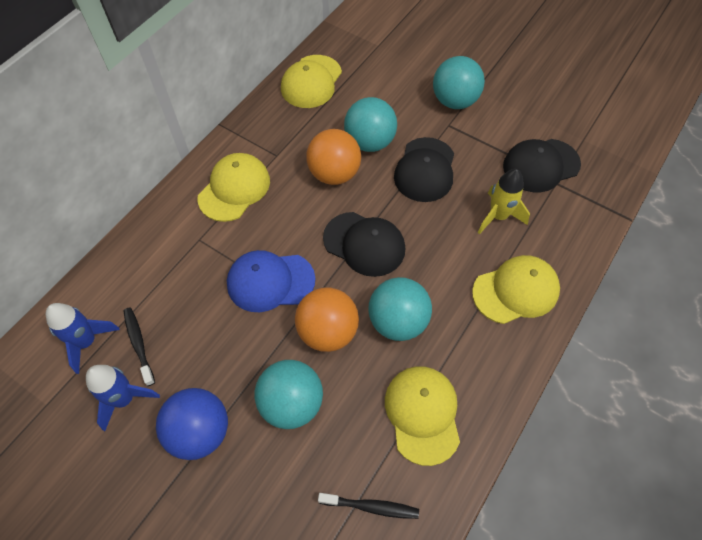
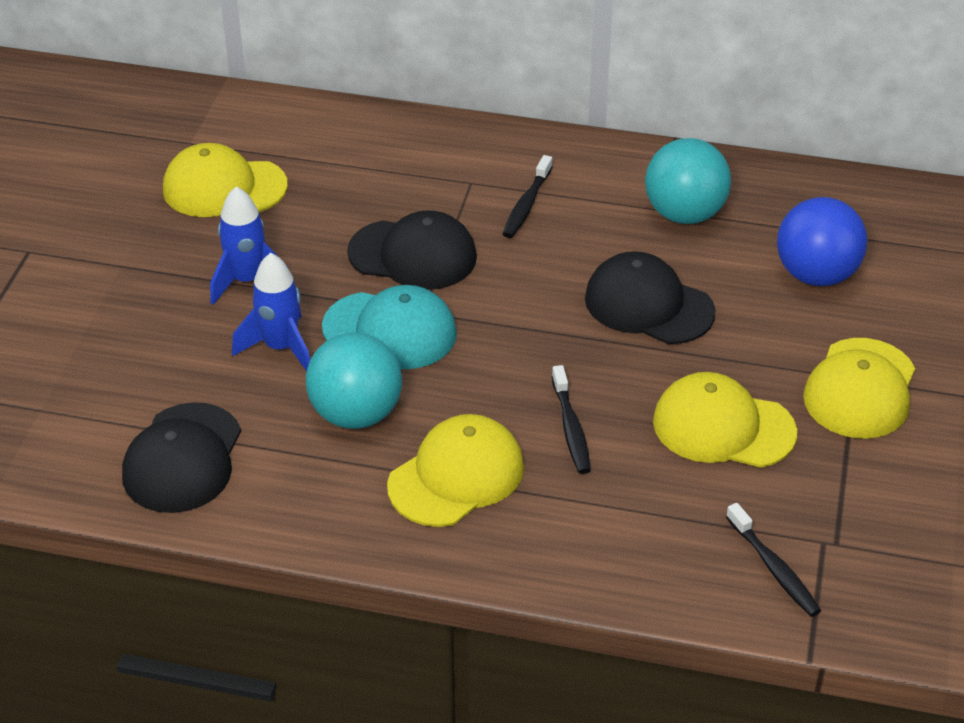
black toothbrush: [124,308,155,386] [318,493,419,519] = 2 -> [503,155,552,238] [552,365,591,474] [726,503,821,617] = 3
blue cap: [227,250,315,312] = 1 -> none = 0
orange ball: [295,288,359,352] [306,129,361,185] = 2 -> none = 0
turquoise ball: [254,360,323,429] [344,97,397,152] [368,277,432,341] [433,56,485,109] = 4 -> [306,333,402,429] [645,138,731,224] = 2
turquoise cap: none = 0 -> [322,285,457,369] = 1
yellow rocket: [478,169,530,234] = 1 -> none = 0

